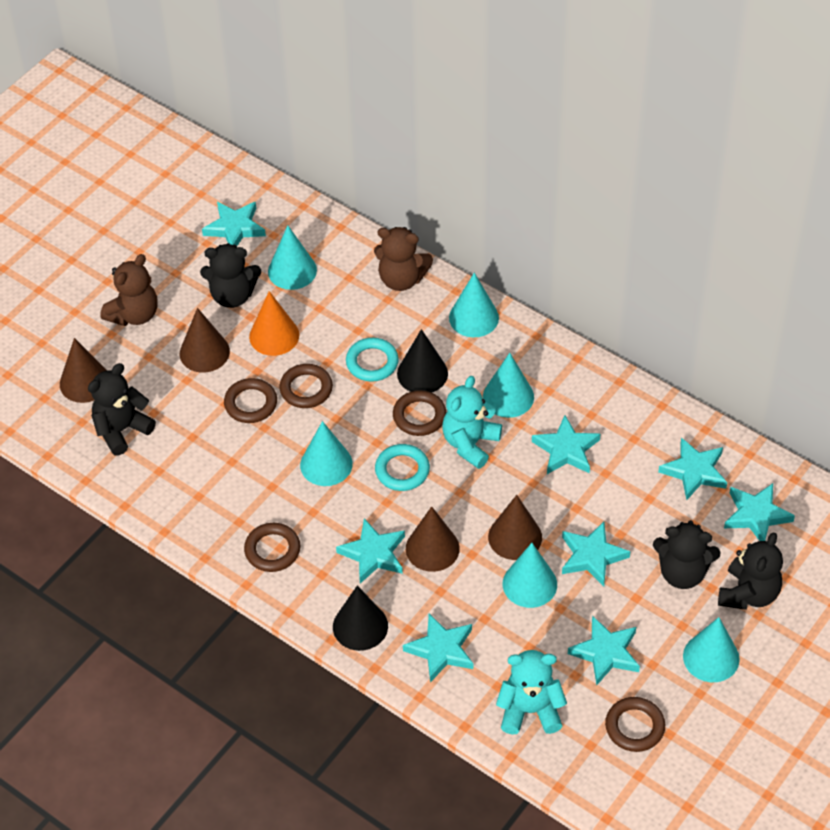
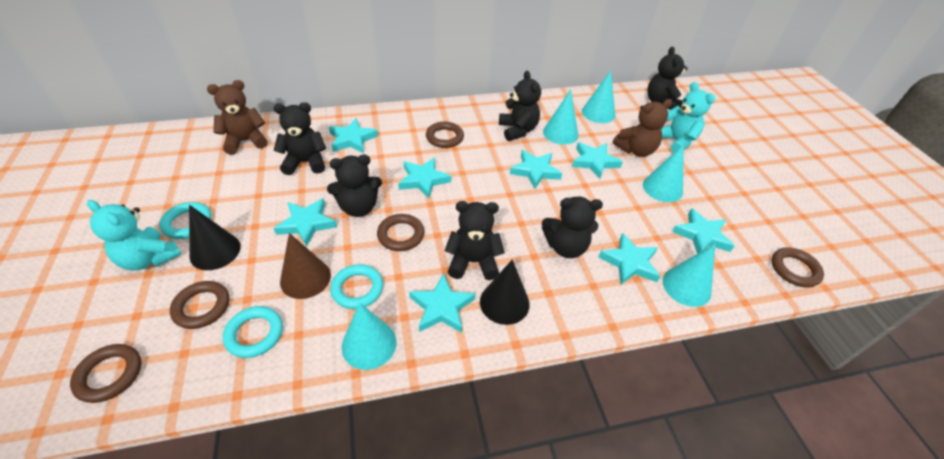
black teddy bear: [88,363,156,456] [200,243,261,308] [653,520,721,589] [718,532,783,610] = 4 -> [273,102,326,175] [327,155,382,217] [445,201,505,280] [499,71,541,141] [542,197,603,258] [647,47,688,110] = 6
brown cone: [60,338,107,403] [180,308,230,373] [406,506,460,572] [488,495,542,560] = 4 -> [280,233,331,299] = 1
orange cone: [249,291,299,356] = 1 -> none = 0
turquoise cone: [268,225,317,290] [300,421,353,486] [449,273,499,337] [483,353,534,418] [503,543,557,608] [683,617,740,682] = 6 -> [342,302,397,370] [543,89,579,145] [582,70,615,123] [643,144,684,202] [663,244,715,307] = 5
turquoise ring: [346,338,399,382] [375,444,430,491] = 2 -> [159,202,212,239] [223,306,283,358] [330,264,383,309] = 3

